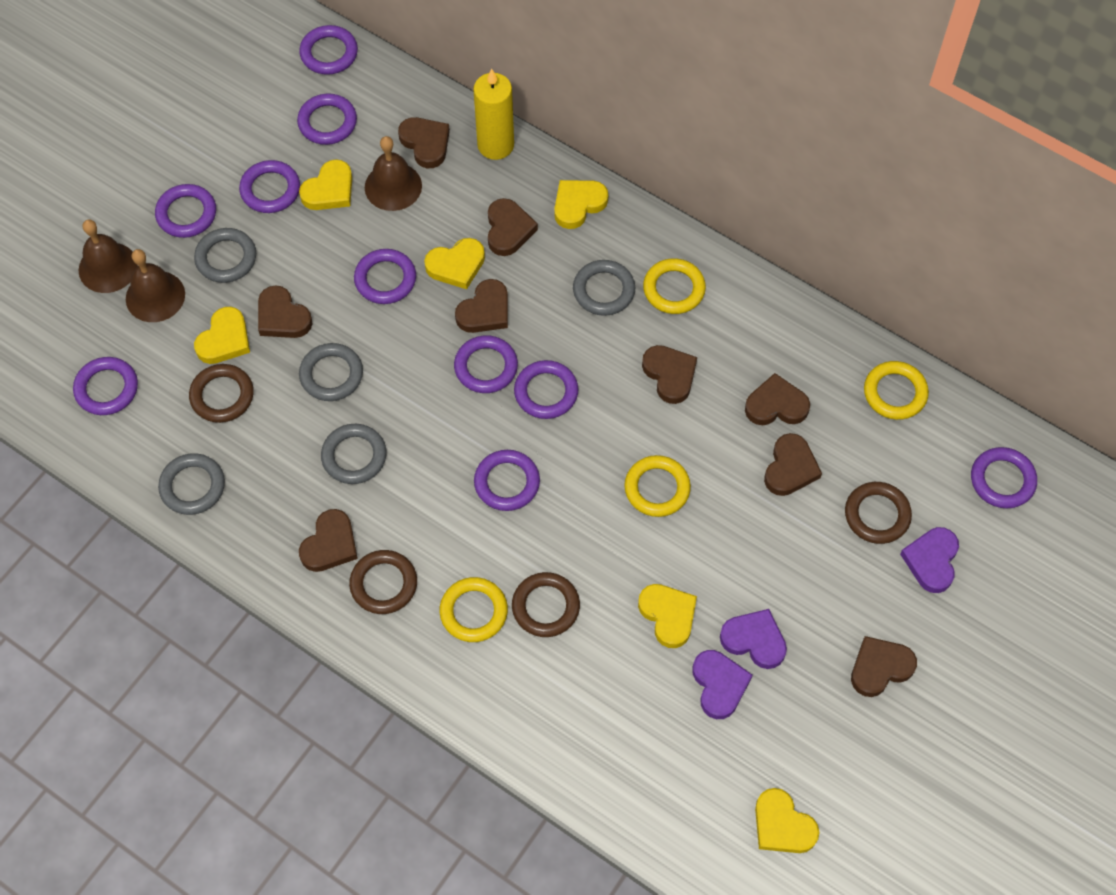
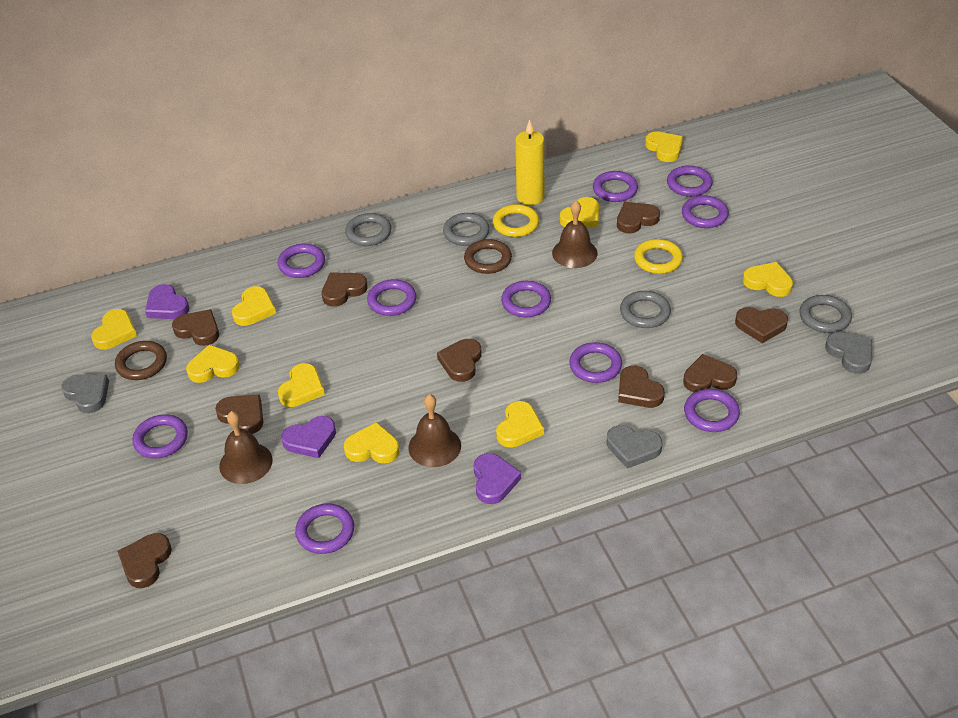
brown ring: [189,364,254,423] [349,550,417,614] [512,572,580,637] [845,482,912,544] = 4 -> [115,341,167,380] [464,239,512,274] = 2
grey heart: none = 0 -> [61,374,109,413] [607,425,662,469] [825,332,872,374] = 3
grey ring: [158,453,225,515] [194,228,256,283] [299,343,363,401] [321,424,387,484] [573,260,635,316] = 5 -> [345,213,392,246] [443,213,490,246] [620,291,671,328] [799,295,852,333] = 4
yellow heart: [194,307,250,364] [299,159,352,210] [424,238,485,289] [554,180,608,229] [638,584,697,648] [755,788,820,853] = 6 -> [91,309,137,349] [186,345,240,383] [232,286,276,326] [278,363,325,407] [344,422,400,464] [496,401,544,448] [560,197,599,228] [645,131,683,162] [743,262,793,297] = 9
yellow ring: [439,577,508,642] [624,455,691,517] [643,258,706,314] [864,361,929,420] = 4 -> [493,204,539,237] [634,239,683,274] = 2

